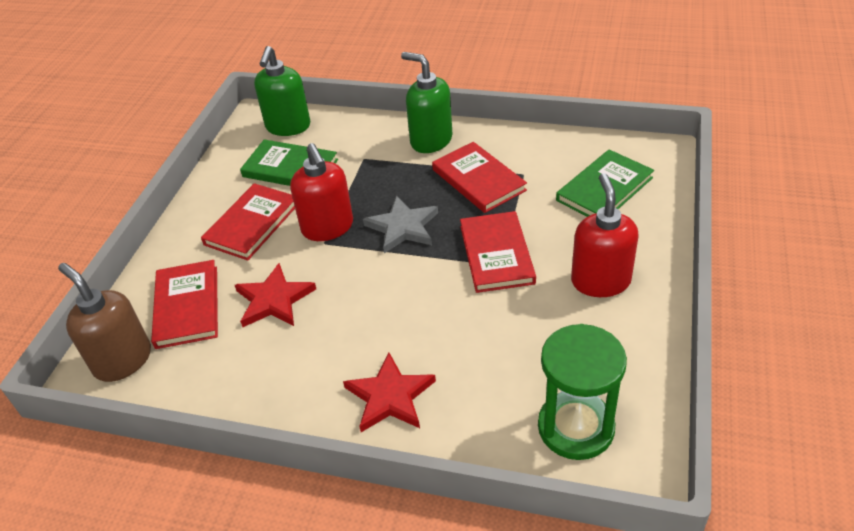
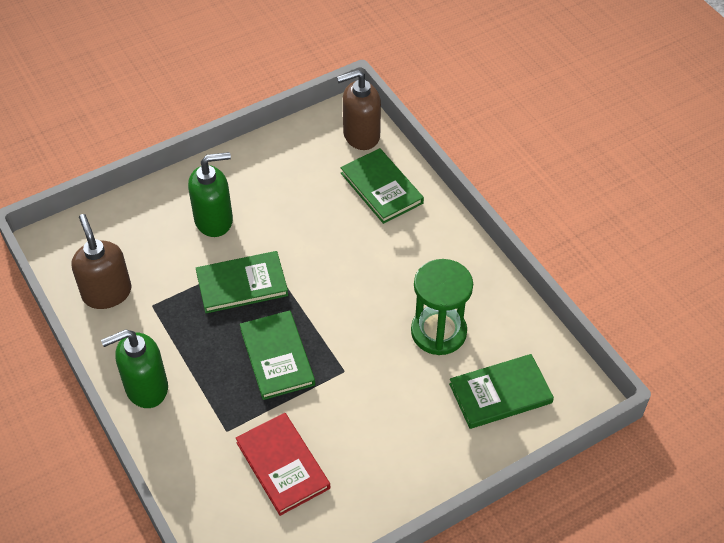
brown soap dispenser: [58,263,151,382] = 1 -> [71,214,132,309] [337,70,381,150] = 2
green book: [240,139,338,186] [556,149,654,217] = 2 -> [196,251,288,313] [240,310,315,400] [340,148,424,224] [449,354,554,429] = 4
grey star: [363,195,438,253] = 1 -> none = 0
red book: [151,260,218,349] [201,183,295,261] [432,142,527,213] [460,211,536,293] = 4 -> [236,413,330,516] = 1
red soap dispenser: [290,143,353,241] [571,173,639,297] = 2 -> none = 0
red star: [235,263,316,327] [343,353,436,432] = 2 -> none = 0

